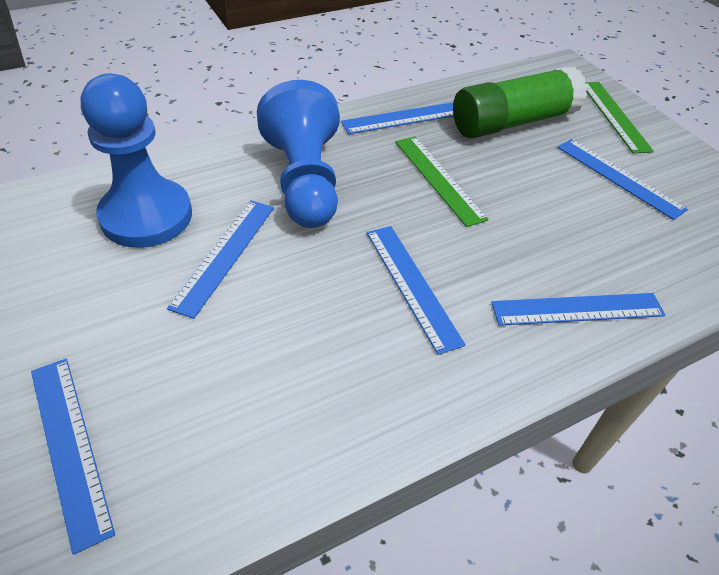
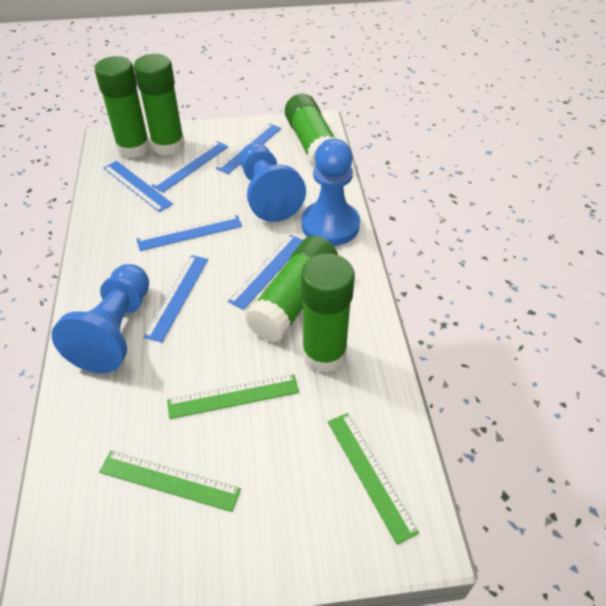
blue pawn: [81,73,192,248] [257,80,340,228] = 2 -> [52,264,149,373] [240,143,306,222] [302,139,360,246] = 3
green glue stick: [453,66,587,138] = 1 -> [95,56,150,158] [134,54,185,155] [245,236,338,342] [285,93,336,167] [301,253,355,373] = 5
green ruler: [395,136,489,227] [585,82,654,154] = 2 -> [99,451,241,512] [167,374,299,419] [328,413,419,545] = 3

